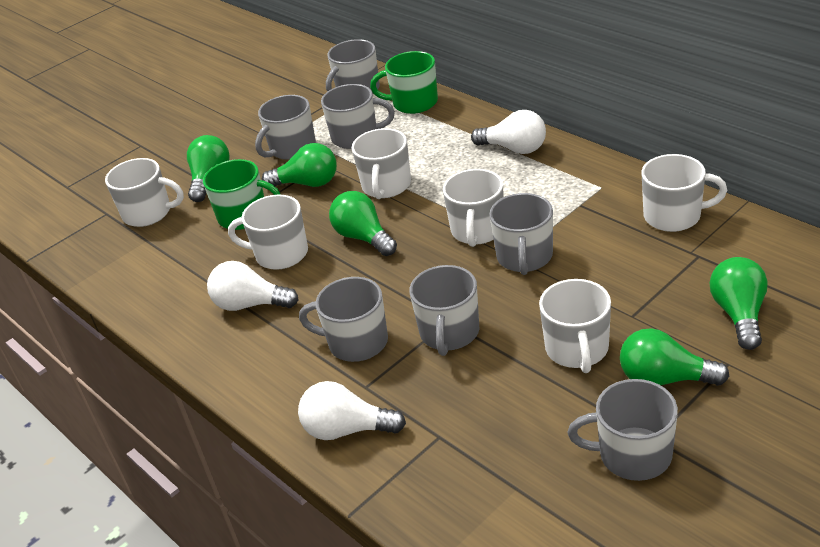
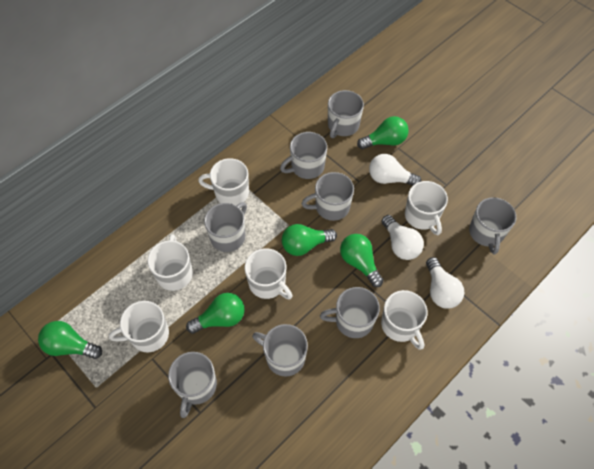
green mug: [203,159,281,230] [370,51,438,114] = 2 -> none = 0
grey mug: [255,95,316,160] [299,277,388,362] [321,84,395,149] [326,39,380,95] [409,265,479,356] [489,193,553,275] [568,379,678,481] = 7 -> [168,352,217,418] [204,202,247,252] [252,324,308,377] [280,132,327,179] [301,172,354,221] [320,287,380,338] [328,90,364,138] [469,197,516,255] = 8

